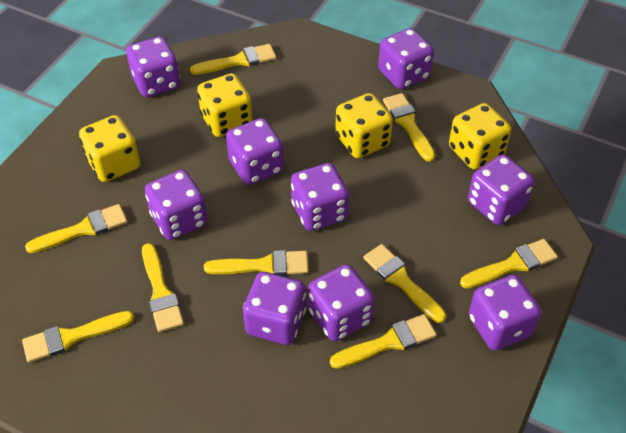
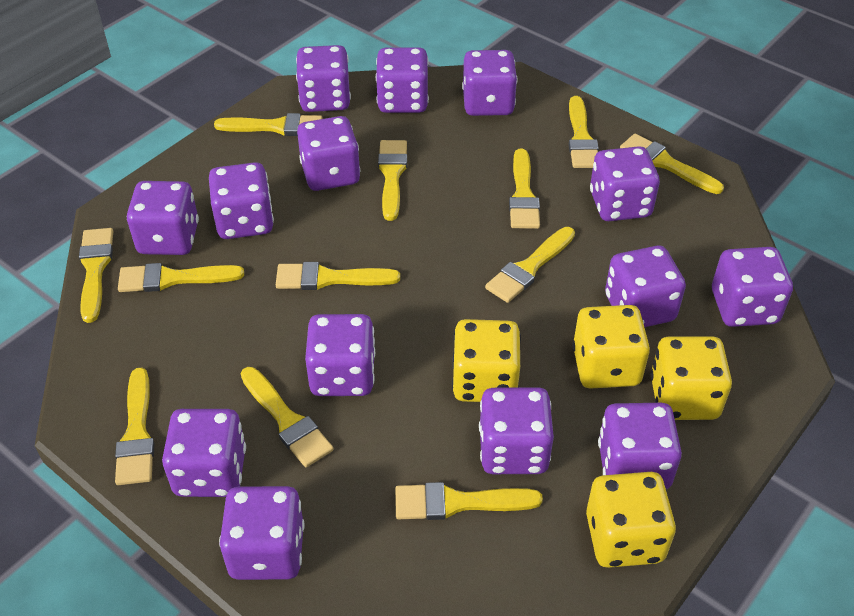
purple dice: [126,36,180,97] [145,170,208,240] [226,118,284,185] [243,272,306,345] [291,163,349,231] [308,264,375,341] [378,28,434,90] [468,154,534,225] [469,275,541,351] = 9 -> [127,181,199,255] [162,409,246,497] [209,162,274,239] [219,486,304,580] [296,45,351,112] [297,116,360,191] [305,314,375,396] [376,47,429,113] [462,50,517,116] [479,387,554,474] [590,146,660,221] [598,403,682,489] [605,246,686,327] [712,247,793,327] = 14
yellow brush: [22,311,134,363] [25,204,127,253] [142,243,184,332] [190,44,276,75] [204,250,309,276] [330,314,437,369] [363,244,446,323] [383,93,435,162] [460,239,558,289] = 9 -> [79,228,113,323] [115,368,154,485] [118,263,244,292] [214,113,323,136] [241,367,334,467] [276,262,400,290] [378,140,407,221] [395,482,543,520] [485,227,575,303] [509,149,540,229] [569,96,599,168] [620,134,724,194] = 12

